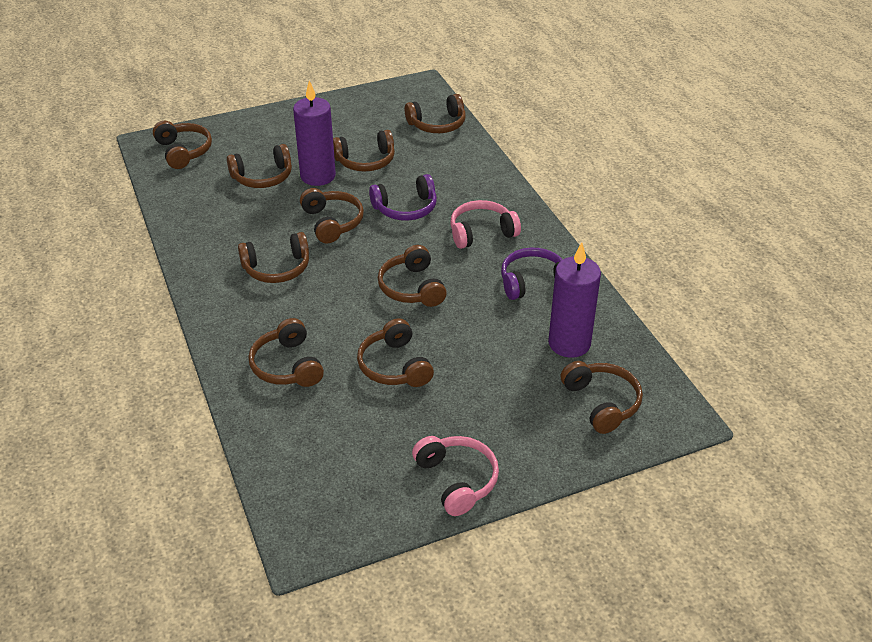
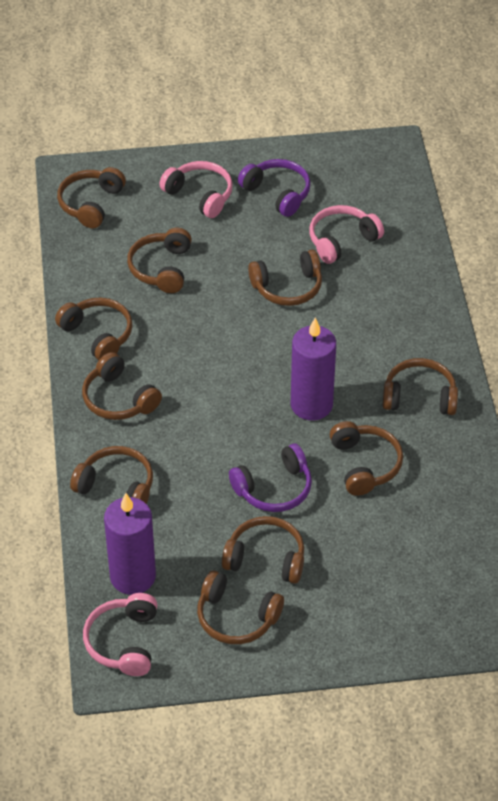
pink headphones: [412,436,499,516] [450,200,521,249] = 2 -> [83,593,158,676] [160,161,233,218] [309,205,384,264] = 3

